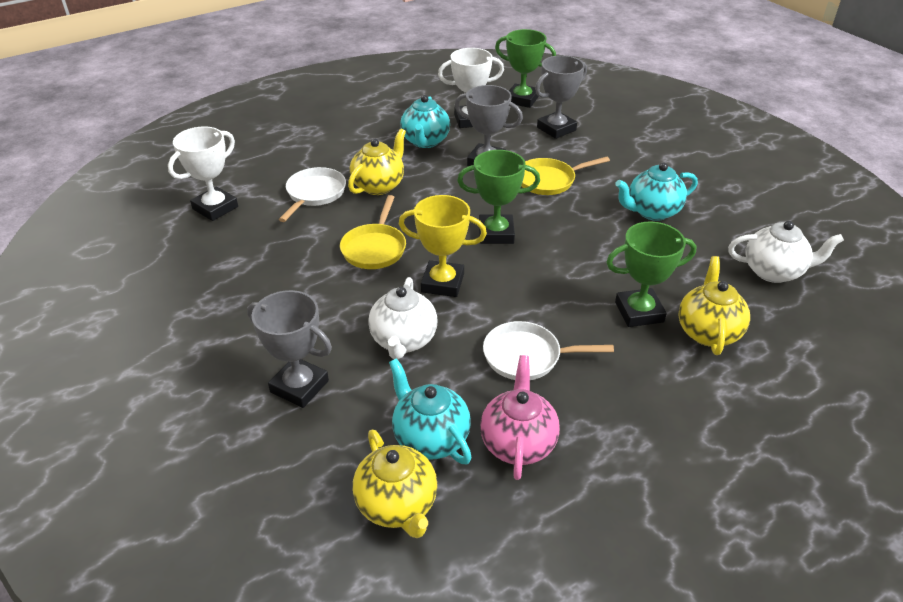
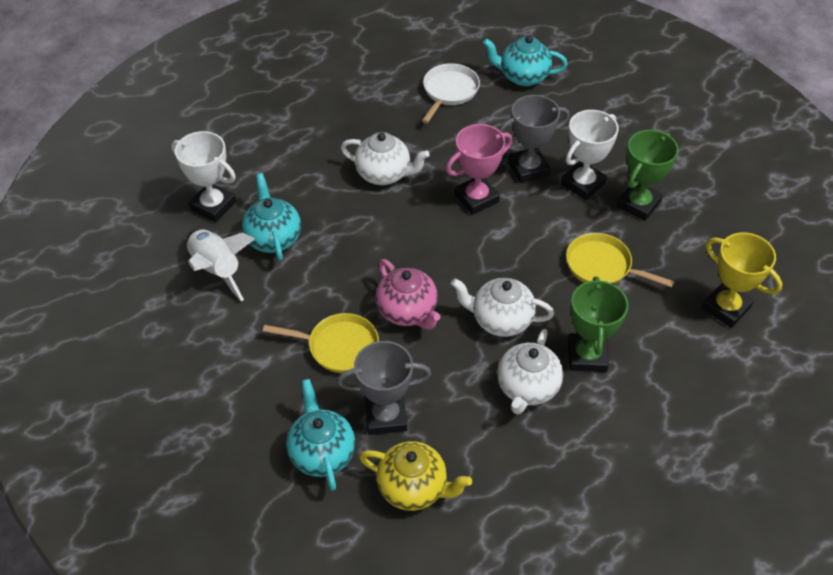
green trophy: [457,150,540,244] [495,29,556,108] [606,222,697,327] = 3 -> [568,276,629,372] [617,130,679,221] = 2
grey trophy: [247,290,332,408] [455,85,523,166] [535,55,587,139] = 3 -> [337,341,431,435] [499,95,570,183] = 2
pink trophy: none = 0 -> [446,124,513,215] = 1
white pan: [279,167,346,222] [483,321,614,380] = 2 -> [422,63,480,123] = 1
white rocket: none = 0 -> [186,229,255,301] = 1
white teapot: [368,277,437,359] [728,221,844,283] = 2 -> [341,132,430,185] [451,278,554,337] [497,329,563,414] = 3
yellow teapot: [348,129,406,195] [353,430,438,538] [679,256,750,355] = 3 -> [359,441,472,511] = 1

